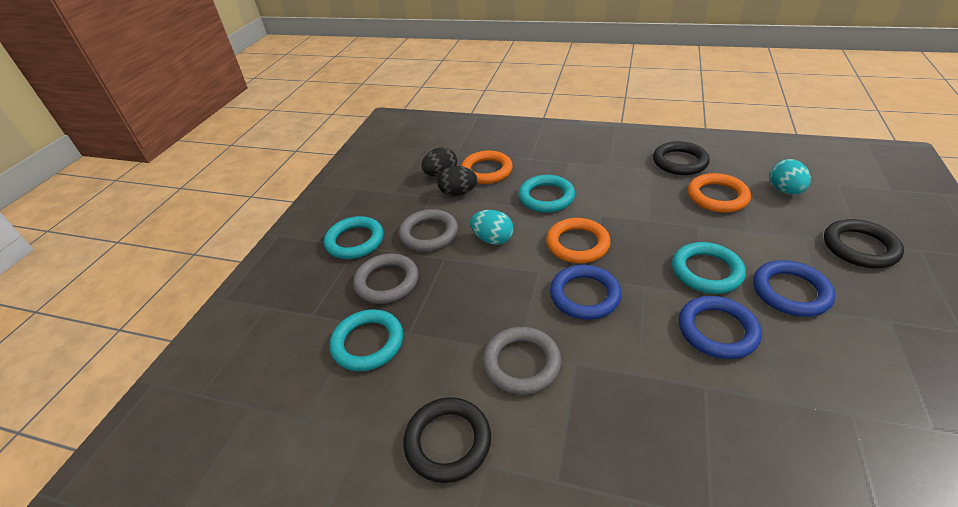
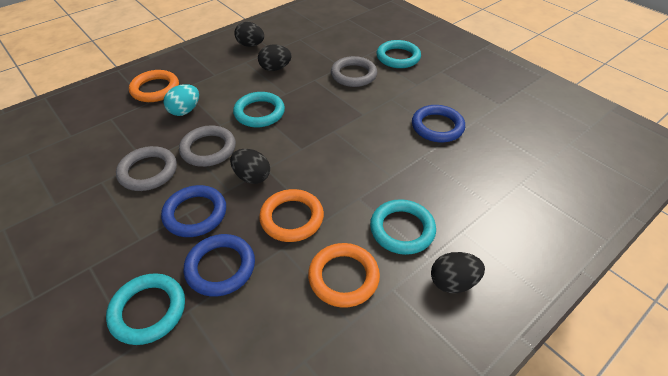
black egg: [422,147,457,177] [437,166,477,196] = 2 -> [230,149,270,184] [234,22,264,47] [258,45,291,71] [431,252,485,293] = 4
black ring: [403,397,491,483] [653,141,710,175] [824,219,904,268] = 3 -> none = 0
turquoise egg: [470,210,513,245] [770,159,811,194] = 2 -> [164,84,199,116] = 1

